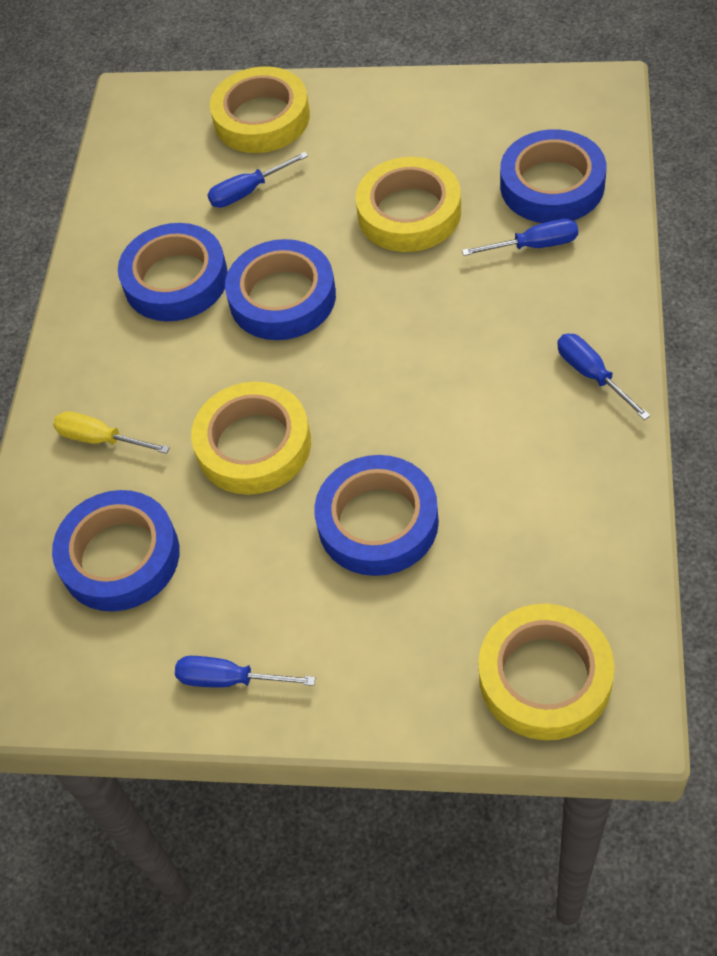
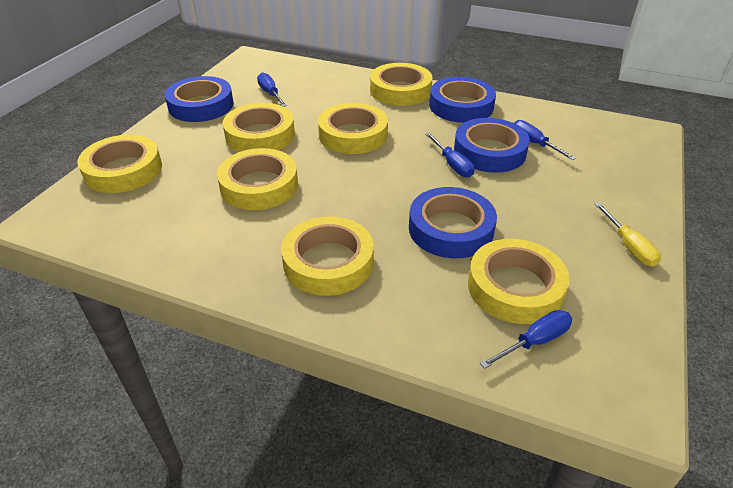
blue tape: [52,490,180,611] [118,223,228,321] [225,239,336,340] [314,455,439,576] [500,129,606,223] = 5 -> [165,76,234,122] [409,187,497,258] [429,77,496,123] [454,118,530,173] = 4
yellow tape: [191,382,311,495] [210,66,310,153] [355,157,461,252] [478,604,614,740] = 4 -> [78,135,162,193] [217,148,298,210] [223,103,295,152] [281,216,374,296] [318,103,388,154] [370,63,433,106] [468,239,570,324] = 7

